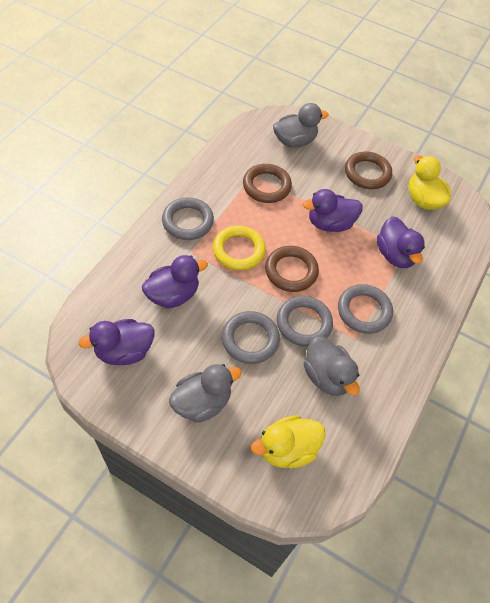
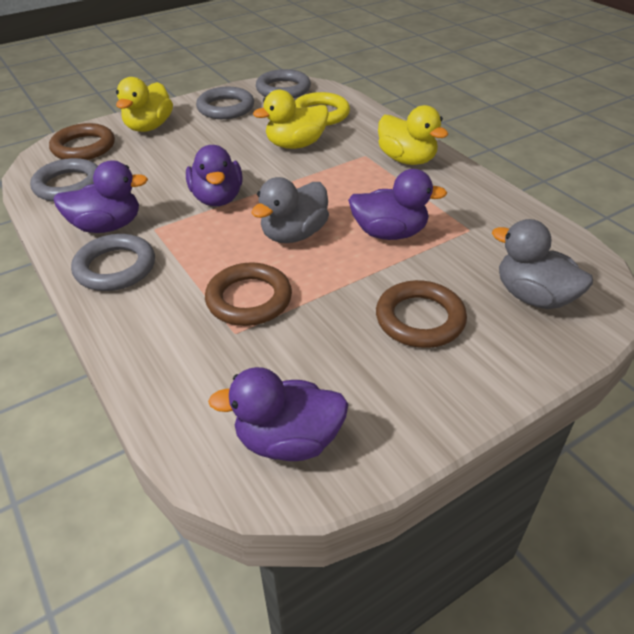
grey duck: [169,364,242,423] [273,103,329,148] [304,337,360,396] = 3 -> [251,177,329,243] [492,219,593,309] = 2
yellow duck: [251,415,326,469] [408,155,451,210] = 2 -> [116,77,173,132] [253,90,329,149] [378,105,448,165] = 3

